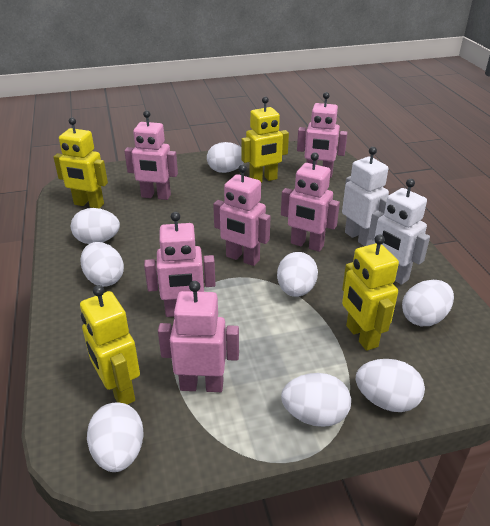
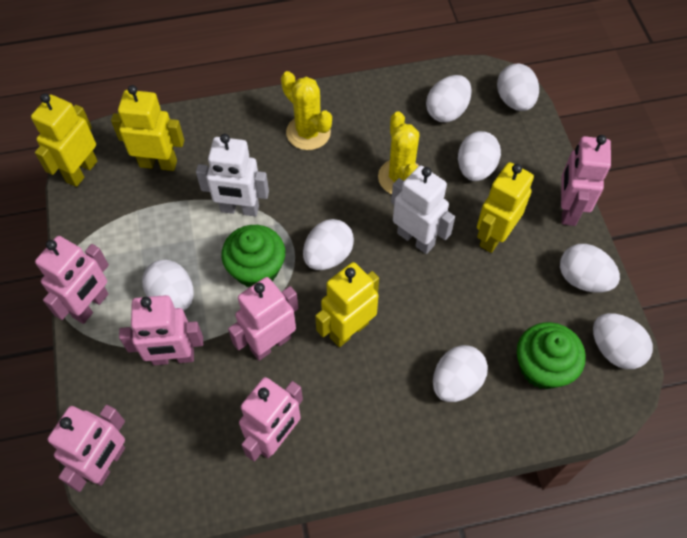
green cupcake: none = 0 -> [221,225,285,287] [517,322,586,389] = 2
yellow cactus: none = 0 -> [281,71,332,150] [378,111,420,194] = 2

